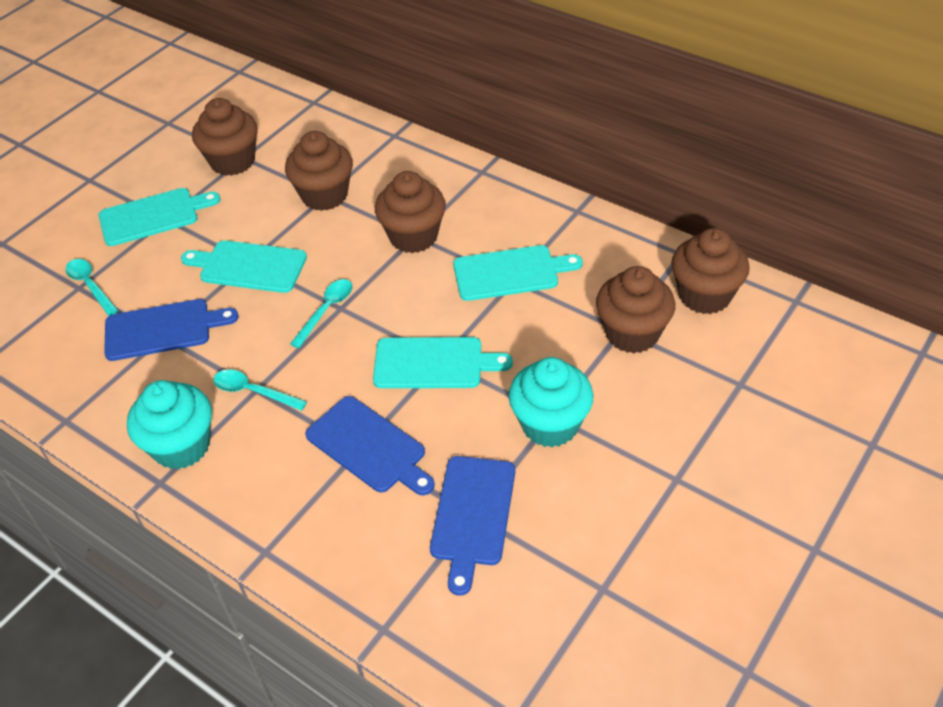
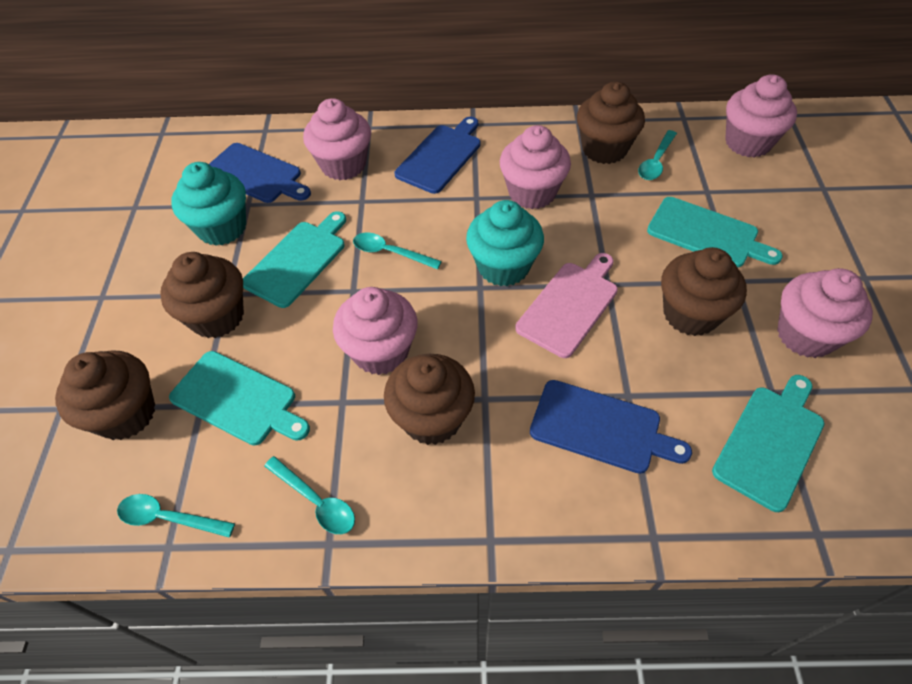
pink cupcake: none = 0 -> [303,98,371,180] [333,287,417,375] [500,125,571,209] [725,74,797,158] [777,268,873,358] = 5
pink cutting board: none = 0 -> [515,253,618,358] = 1
turquoise spoon: [65,259,119,316] [213,370,307,411] [290,279,352,348] = 3 -> [117,494,235,538] [264,456,355,534] [353,233,442,269] [638,130,677,180] = 4

